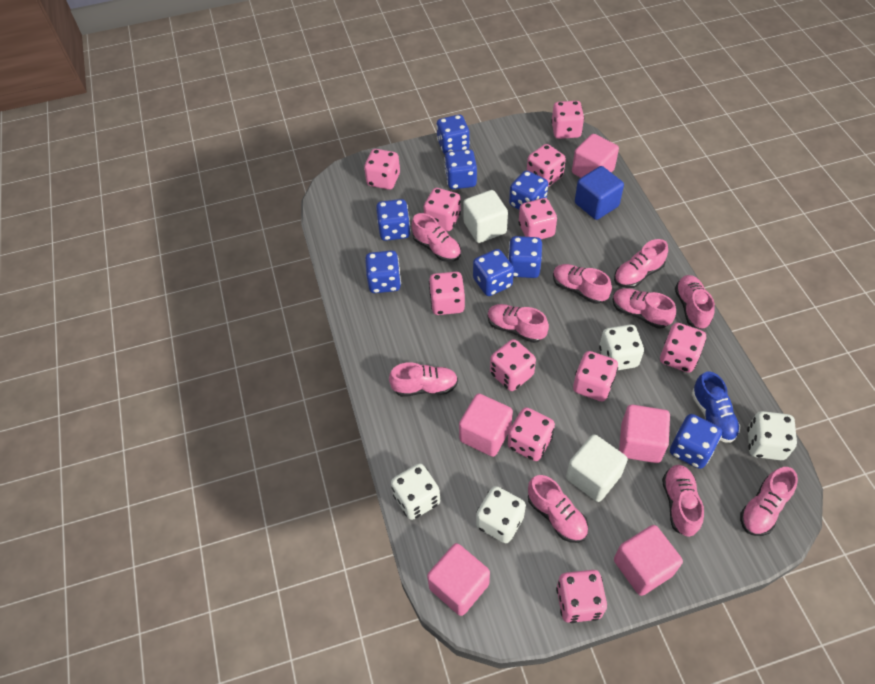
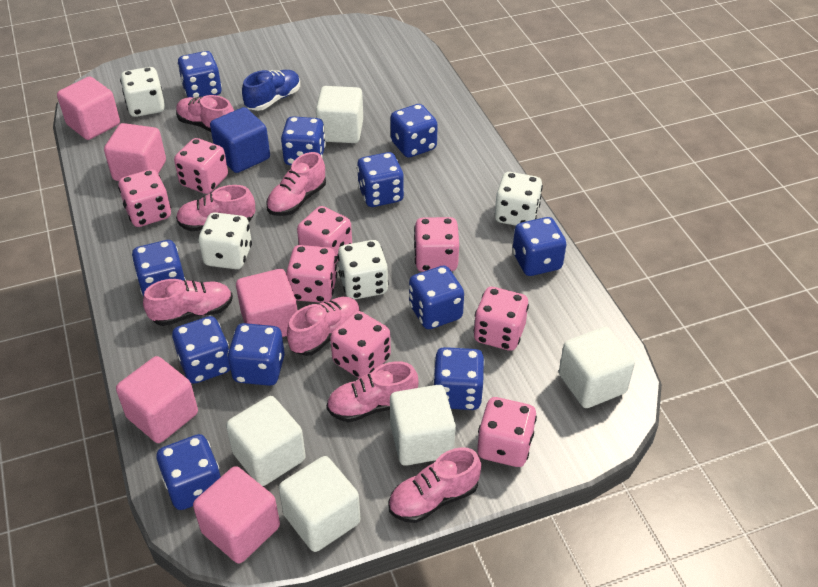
blue dice: [365,250,401,293] [376,199,411,241] [436,115,470,154] [444,149,477,189] [473,249,514,296] [508,236,542,278] [509,170,548,210] [670,414,722,469] = 8 -> [132,240,186,297] [157,434,221,510] [172,316,231,384] [177,51,222,98] [227,323,285,386] [281,116,326,165] [357,152,404,207] [390,104,438,158] [409,266,464,329] [433,347,485,410] [512,217,566,276] = 11
pink dice: [364,149,400,190] [424,188,461,231] [429,272,465,315] [490,339,536,391] [508,407,555,461] [519,198,557,239] [527,144,566,187] [551,101,584,139] [556,570,607,623] [573,351,618,401] [660,323,706,373] = 11 -> [118,169,171,227] [174,138,228,194] [286,245,337,303] [297,206,352,262] [330,311,391,378] [414,217,459,272] [474,287,529,351] [477,397,537,467] = 8
pink shoe: [389,362,458,397] [412,213,461,262] [487,304,549,343] [528,475,588,543] [553,264,612,304] [612,288,676,329] [614,239,668,288] [662,465,704,537] [675,275,715,329] [740,467,798,536] = 10 -> [143,279,233,326] [176,95,234,132] [176,185,255,231] [266,152,326,216] [287,297,360,356] [327,361,419,422] [388,447,481,523] = 7
white cube: [463,190,508,243] [566,434,628,502] = 2 -> [226,396,306,486] [279,456,361,552] [316,86,363,143] [390,385,456,466] [559,327,635,408] = 5

